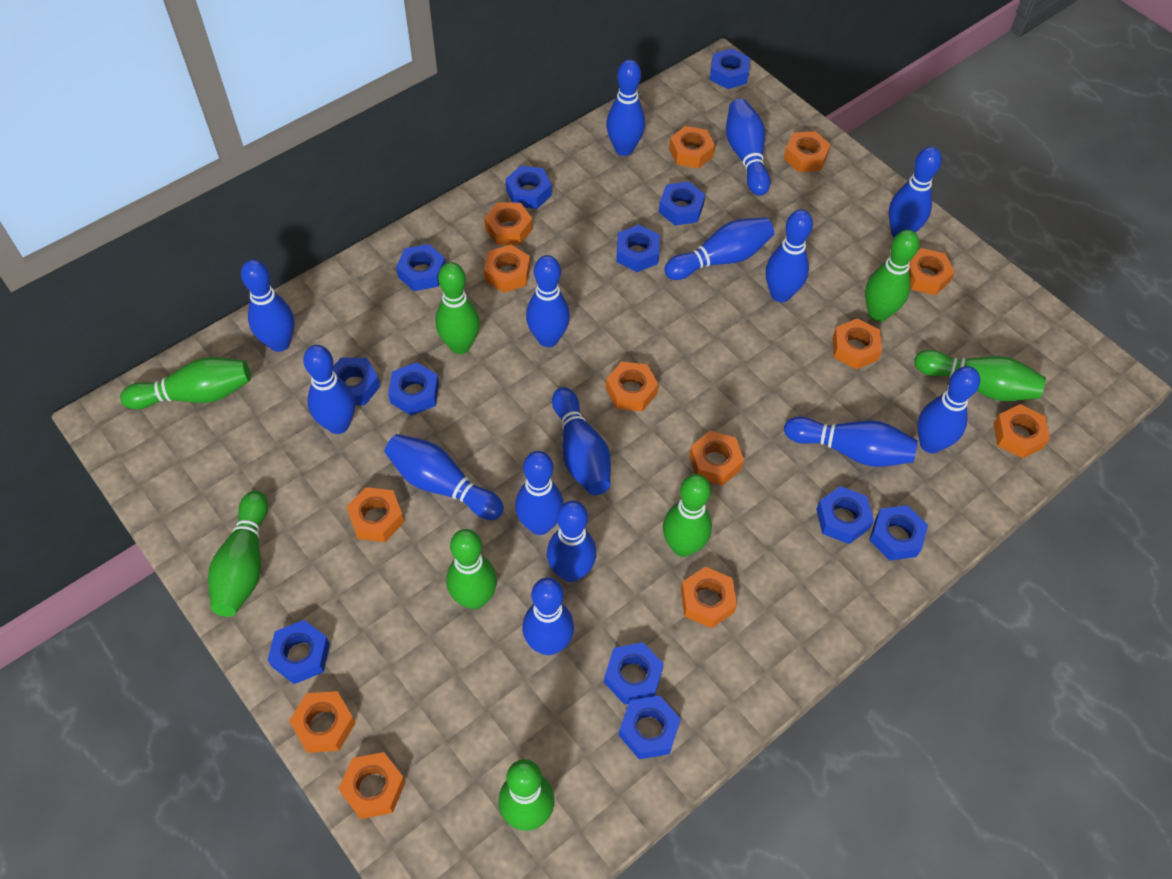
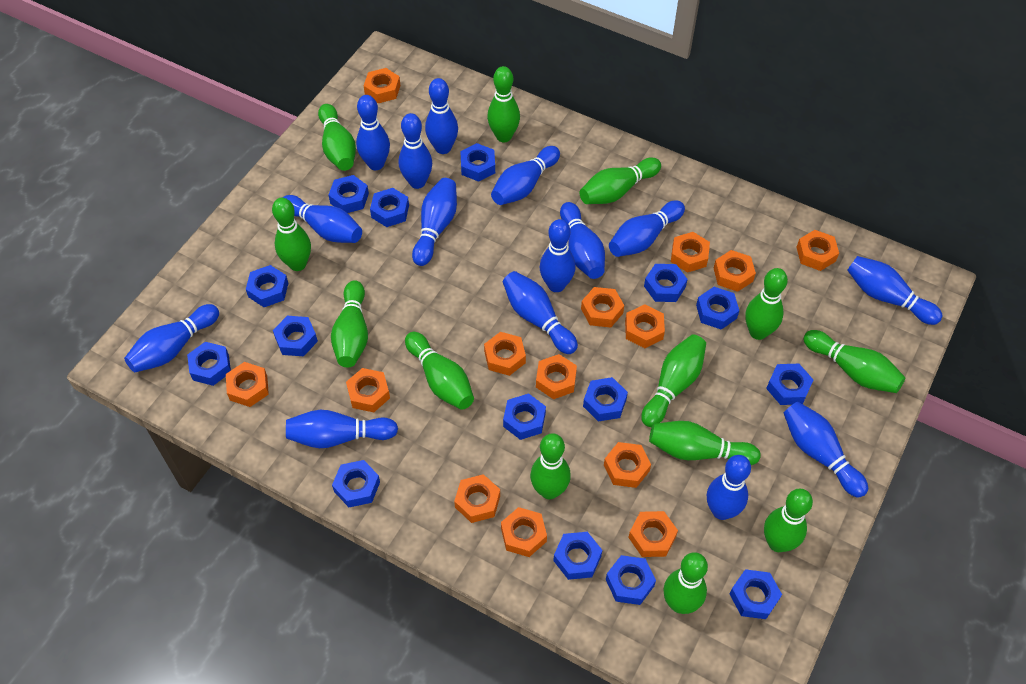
blue nut: [268,620,330,684] [333,358,380,405] [388,362,439,416] [396,244,446,291] [506,166,552,209] [604,642,664,705] [616,225,660,272] [619,696,681,759] [659,181,705,226] [710,49,750,89] [816,486,874,544] [869,505,928,561] = 12 -> [187,342,231,386] [246,265,288,307] [273,316,318,356] [329,175,369,213] [332,460,380,507] [370,188,409,227] [460,143,495,182] [503,393,546,440] [553,532,602,580] [583,377,628,422] [606,555,656,605] [644,264,688,302] [696,287,739,330] [730,569,782,619] [766,364,813,405] = 15
green bowling pin: [120,357,251,410] [208,490,268,617] [435,262,480,354] [446,529,497,609] [498,759,555,831] [663,474,712,557] [865,230,919,322] [914,350,1046,401] = 8 -> [272,198,311,271] [318,104,356,171] [331,280,368,367] [405,332,474,410] [487,66,520,142] [530,433,571,499] [580,157,661,204] [641,334,706,427] [649,421,761,465] [663,552,708,614] [745,268,788,340] [764,489,813,552] [804,330,905,393] = 13
orange nut: [289,691,356,753] [338,752,405,819] [347,487,404,542] [484,202,533,245] [484,244,530,293] [606,362,659,411] [669,126,715,169] [681,567,737,628] [689,431,744,485] [784,131,831,172] [833,318,882,369] [909,248,955,295] [993,404,1050,459] = 13 -> [226,362,269,407] [346,368,390,412] [363,68,401,103] [454,474,500,523] [484,332,526,376] [501,507,547,557] [536,354,577,399] [581,287,624,328] [604,442,651,488] [625,304,665,348] [628,511,678,557] [671,232,710,273] [714,250,756,292] [796,230,839,271] = 14

